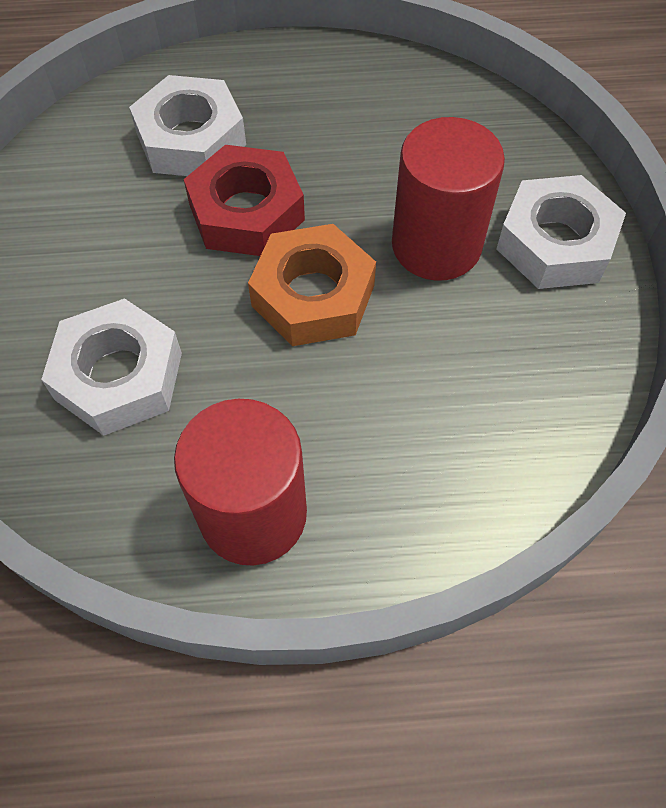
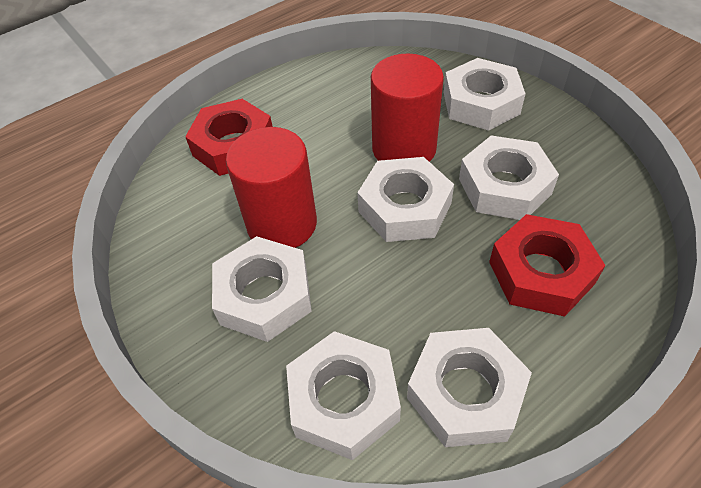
orange nut: [248,224,376,346] = 1 -> none = 0
red nut: [184,145,305,256] = 1 -> [185,99,273,176] [489,214,606,317] = 2
white nut: [41,298,182,436] [129,75,246,176] [497,175,626,289] = 3 -> [212,236,312,342] [286,331,401,460] [357,157,454,242] [407,328,532,447] [444,58,526,131] [459,136,559,220] = 6

